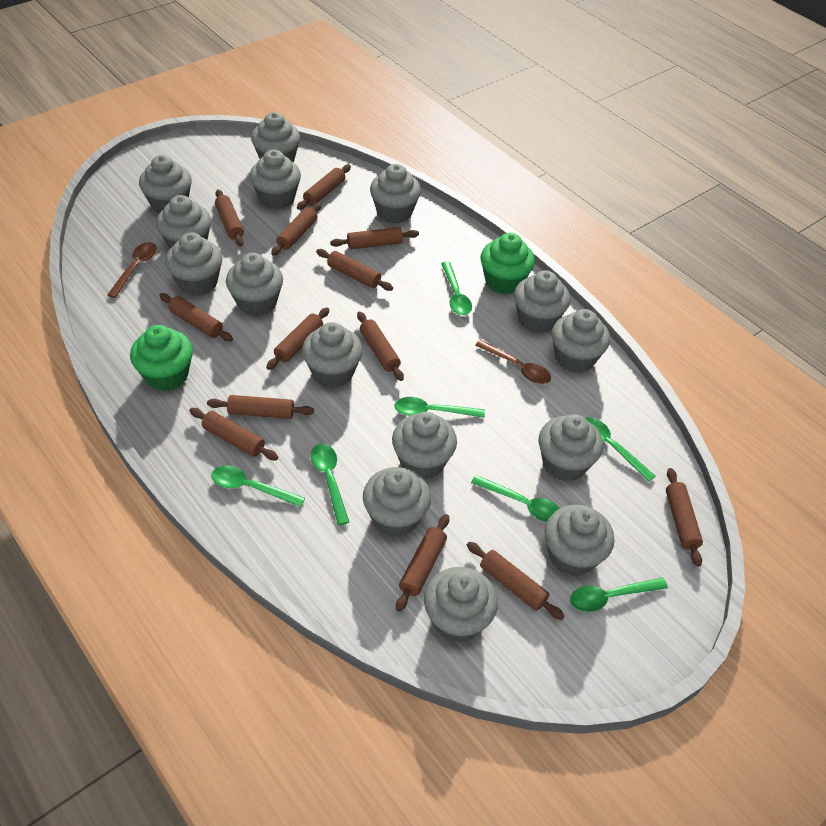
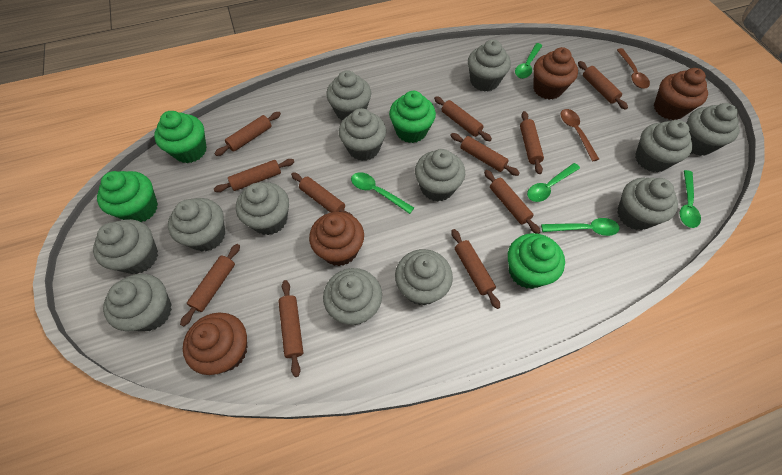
brown cupcake: none = 0 -> [183,313,247,375] [309,212,364,266] [533,47,578,99] [654,68,708,120] = 4
brown rolling pin: [159,293,233,341] [189,408,278,460] [207,395,314,419] [215,189,244,246] [266,307,329,370] [271,203,322,256] [297,165,351,210] [316,249,393,291] [330,227,419,249] [357,312,404,381] [396,514,449,612] [467,542,565,620] [666,468,703,567] = 13 -> [180,244,240,327] [214,112,281,156] [214,159,294,192] [278,280,303,377] [291,172,353,216] [434,96,492,141] [450,133,520,176] [451,229,500,309] [484,170,540,234] [520,111,544,174] [578,61,628,110] = 11
green cupcake: [130,325,193,391] [481,233,535,294] = 2 -> [97,171,158,222] [154,111,207,163] [389,91,436,143] [508,233,565,289] = 4
green spoon: [211,466,305,507] [311,444,349,525] [394,397,485,418] [441,262,472,315] [471,475,560,522] [570,578,668,612] [585,417,655,482] = 7 -> [351,172,414,214] [515,43,542,79] [527,163,580,202] [541,218,619,236] [680,170,701,228] = 5
grey cupcake: [139,155,192,214] [156,195,211,249] [165,233,222,296] [226,253,283,316] [250,150,301,210] [251,112,300,162] [302,322,363,388] [363,467,431,537] [370,164,421,224] [392,412,457,479] [424,567,498,643] [514,270,570,333] [539,414,603,481] [544,505,614,576] [552,309,610,373] = 15 -> [93,219,158,274] [103,274,172,331] [168,198,225,252] [236,182,289,235] [323,268,382,325] [326,70,371,120] [339,108,386,161] [395,249,453,306] [415,149,465,202] [468,40,511,92] [617,178,678,230] [635,120,693,172] [686,103,740,156] = 13

